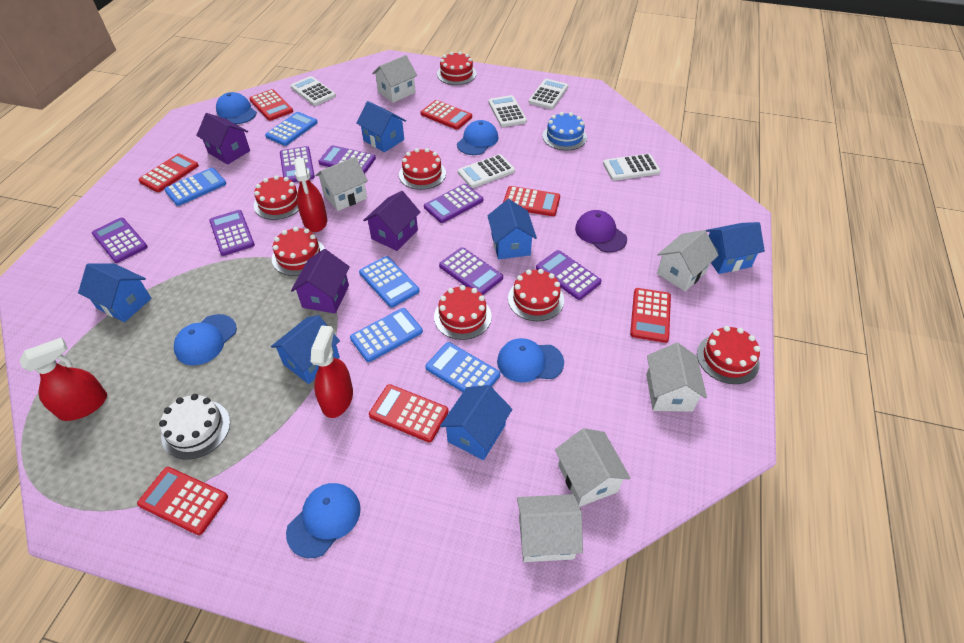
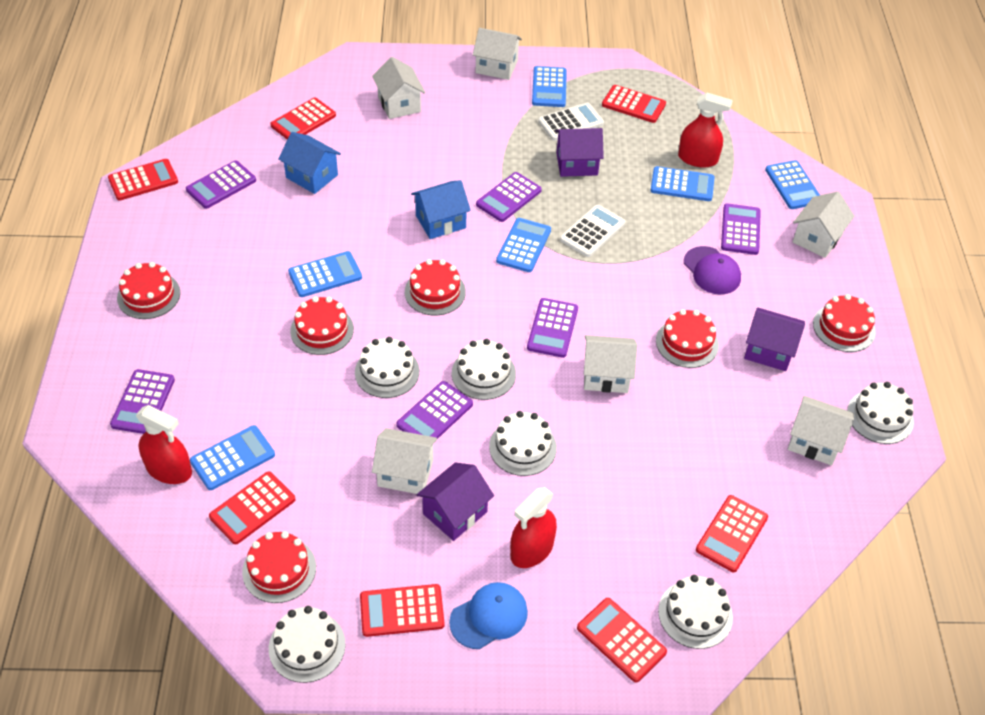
blue cake: [543,112,587,151] = 1 -> none = 0
blue calculator: [164,168,226,206] [265,112,318,146] [350,308,423,362] [359,256,419,308] [425,342,500,392] = 5 -> [190,425,275,490] [288,251,362,297] [496,218,551,272] [532,66,567,107] [650,166,715,201] [765,160,820,209] = 6
blue cap: [174,314,237,366] [216,92,257,124] [286,483,361,558] [457,120,498,155] [497,338,564,382] = 5 -> [449,582,528,649] = 1
blue house: [78,263,152,322] [271,315,340,384] [357,101,406,152] [440,385,512,460] [487,199,537,259] [705,222,765,274] = 6 -> [278,132,341,194] [411,180,471,239] = 2
purple calculator: [92,218,148,263] [209,210,255,256] [280,146,315,182] [319,145,376,174] [424,184,483,223] [439,247,503,295] [536,250,601,300] = 7 -> [110,369,175,434] [186,160,256,209] [396,381,473,439] [476,172,542,222] [527,298,578,358] [721,204,761,255] = 6
red cake: [254,175,299,220] [272,227,325,276] [399,148,446,190] [434,285,492,340] [437,51,477,85] [508,269,564,321] [697,326,761,384] = 7 -> [117,262,180,319] [242,531,316,603] [290,296,354,355] [405,259,466,315] [656,309,719,368] [813,294,876,352] = 6
white cake: [159,394,230,460] = 1 -> [269,606,346,683] [355,337,419,398] [452,339,516,400] [489,411,557,476] [658,575,733,649] [847,382,914,444] = 6
white calculator: [290,76,336,106] [458,154,515,188] [488,95,527,127] [529,79,568,109] [603,154,661,181] = 5 -> [538,103,604,140] [560,205,625,257] = 2

